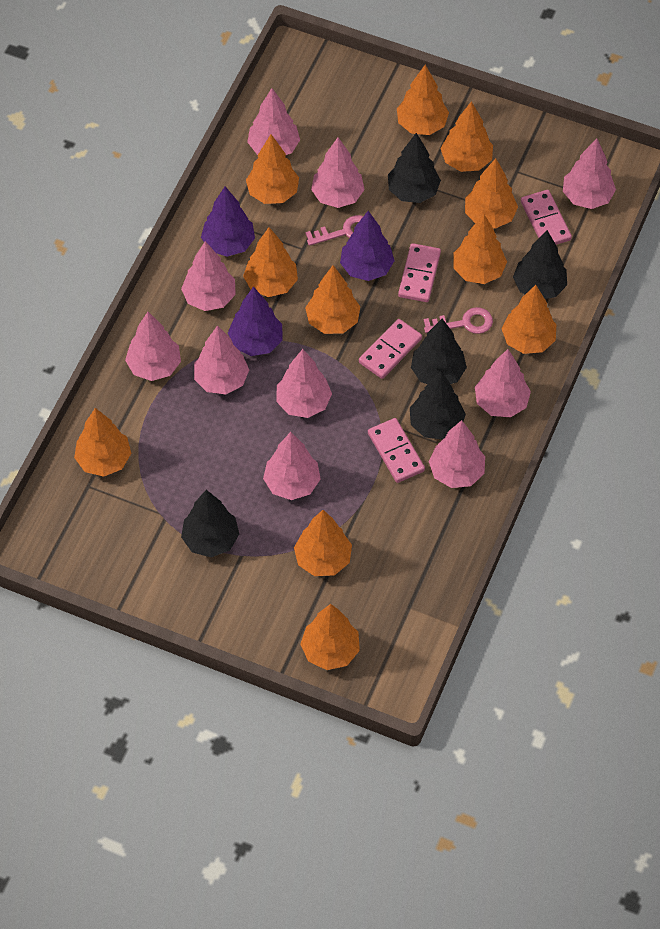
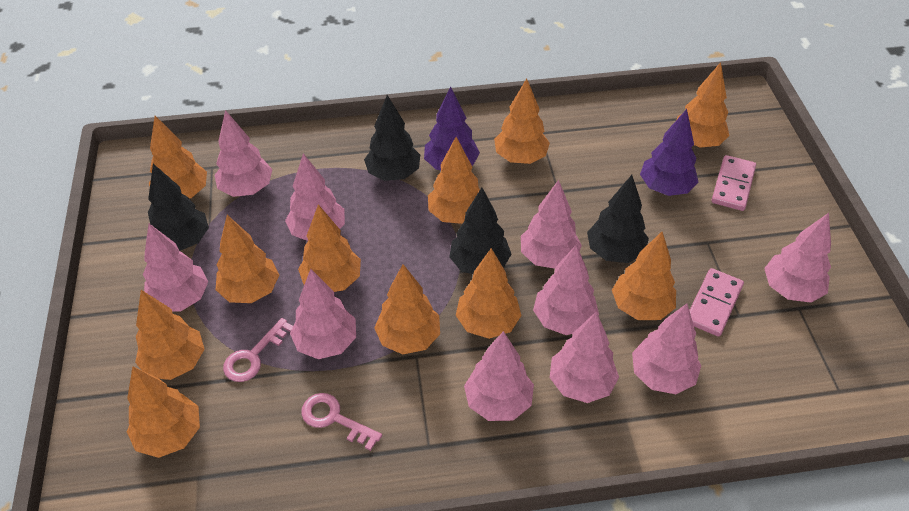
black tree: [181,490,239,557] [388,133,441,203] [410,371,466,440] [411,319,467,384] [513,230,567,299] = 5 -> [148,164,209,251] [364,95,420,181] [449,187,512,274] [587,175,649,263] = 4
pink domino: [359,319,422,379] [368,418,425,483] [398,243,441,302] [521,190,572,245] = 4 -> [689,268,744,337] [712,155,756,211] = 2
purple tree: [201,186,255,257] [228,286,282,356] [340,211,395,281] = 3 -> [424,86,480,170] [640,109,698,196] = 2

